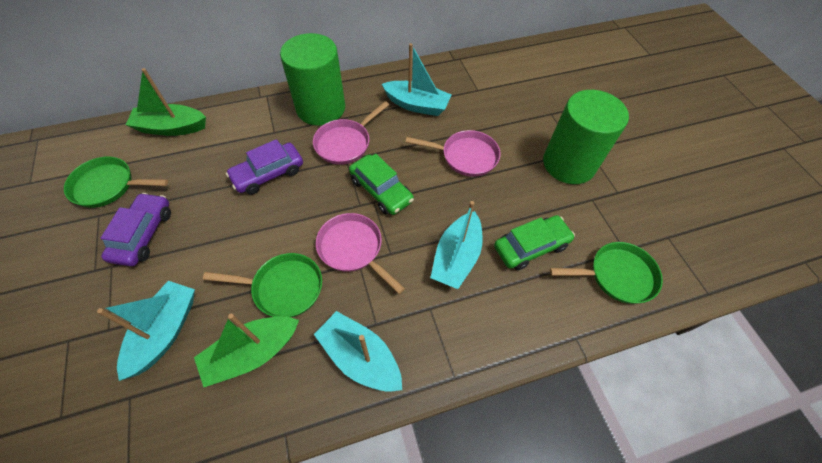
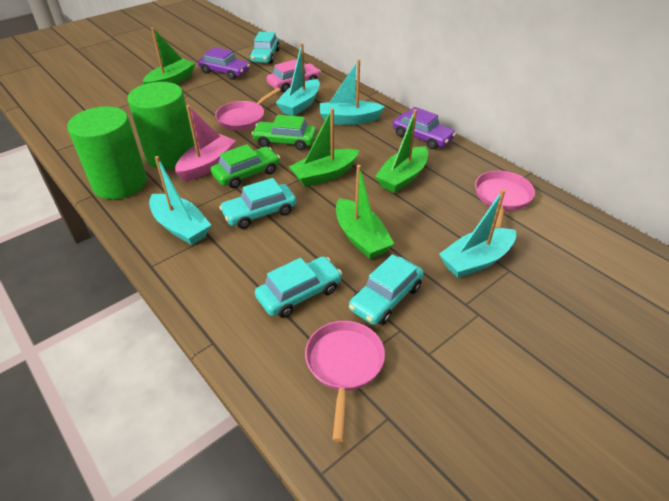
green boat: [126,68,206,136] [194,314,299,387] = 2 -> [143,28,195,85] [289,108,359,187] [336,165,394,259] [375,109,428,193] = 4
green pan: [64,157,168,208] [203,253,322,317] [550,242,663,304] = 3 -> none = 0
pink boat: none = 0 -> [175,105,236,181] = 1
pink car: none = 0 -> [267,59,321,92] = 1
turquoise car: none = 0 -> [219,178,296,229] [250,31,280,64] [255,256,342,318] [349,254,424,325] = 4

